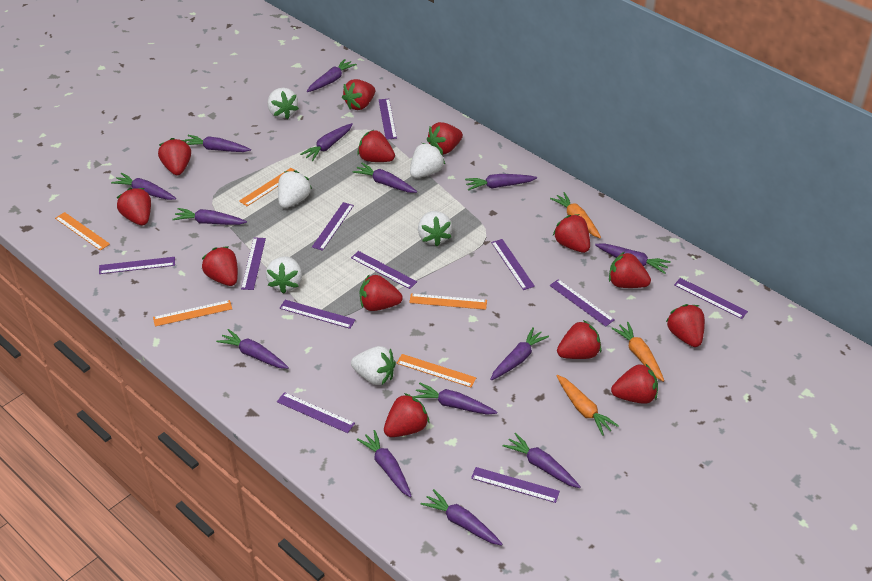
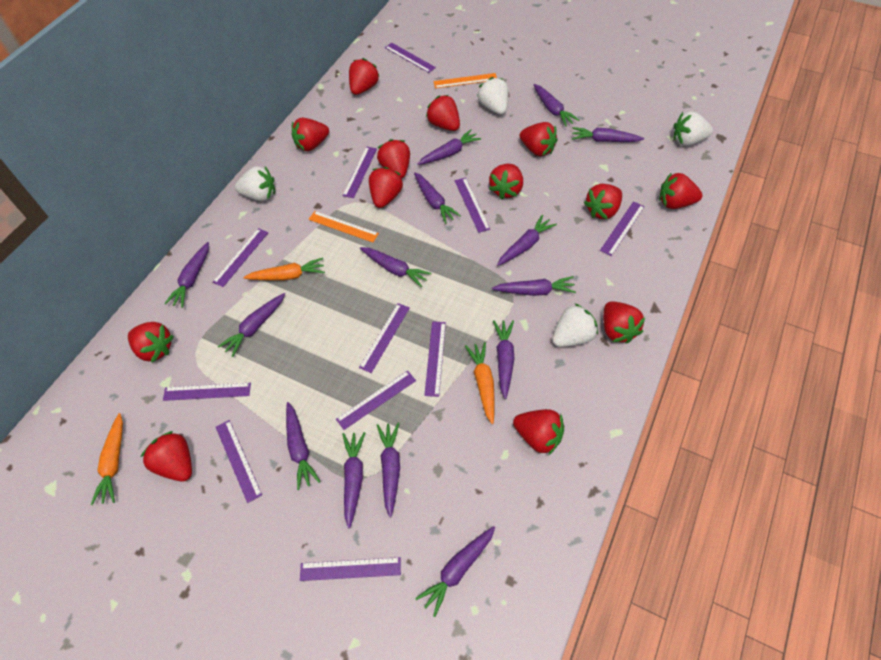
orange ruler: [55,212,110,251] [153,300,232,327] [239,168,294,206] [396,354,476,387] [409,293,487,310] = 5 -> [309,211,379,242] [433,73,497,88] = 2
white strawberry: [266,256,302,294] [268,88,299,119] [278,170,312,208] [351,346,396,385] [410,143,445,178] [418,211,453,247] = 6 -> [235,166,275,201] [477,77,508,115] [552,303,598,347] [673,111,713,146] = 4

